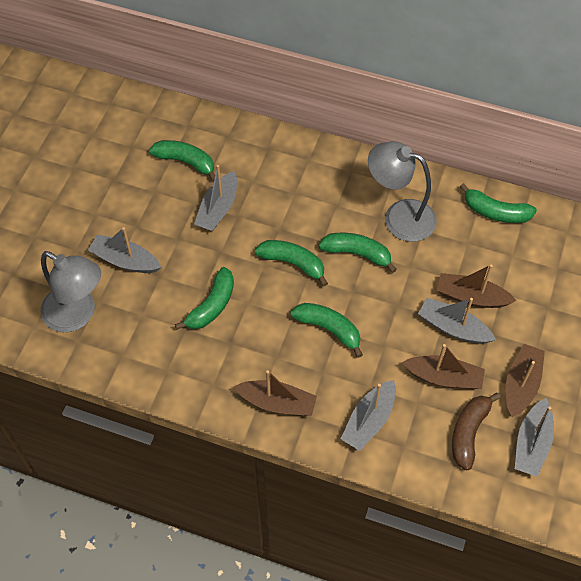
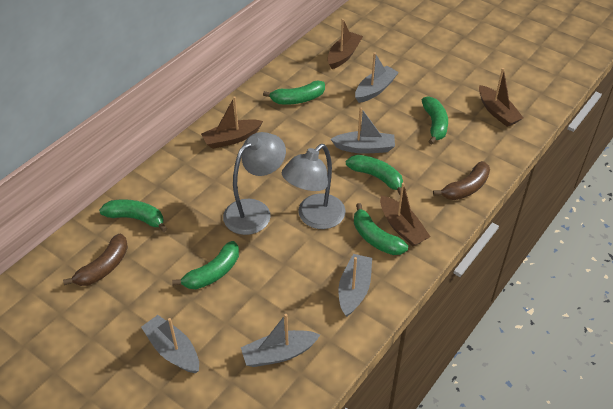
brown banana: [452,393,501,470] = 1 -> [63,234,128,286] [433,161,490,200] = 2

